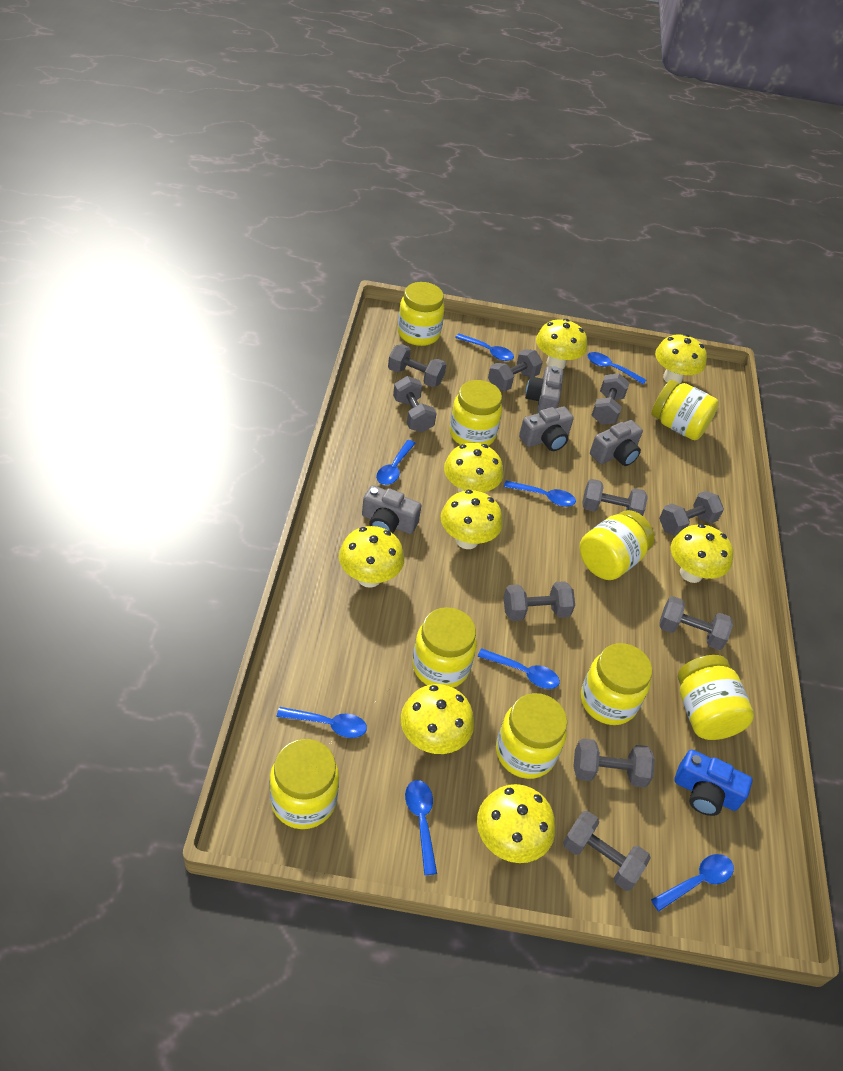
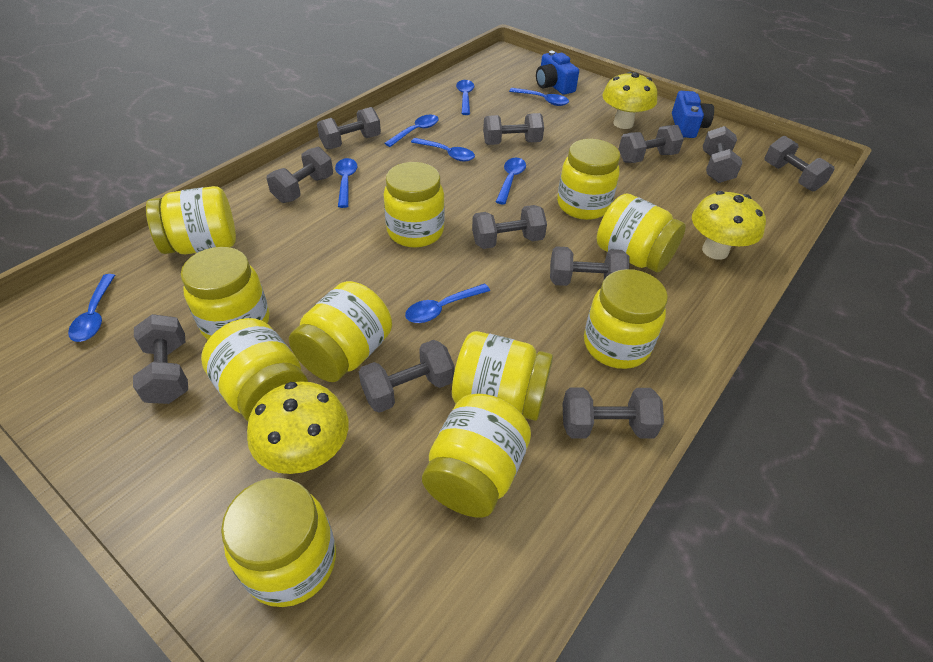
blue camera: [675,750,752,816] = 1 -> [536,51,579,95] [672,91,714,138] = 2
grey camera: [362,485,422,534] [519,406,574,451] [525,366,564,414] [590,420,643,466] = 4 -> none = 0
grey dumbbell: [388,344,446,387] [393,376,437,432] [488,349,543,391] [503,581,575,621] [563,811,651,891] [573,738,655,788] [582,479,648,516] [591,373,630,425] [659,491,724,536] [659,596,733,650] = 10 -> [133,314,188,404] [266,147,333,203] [317,107,381,149] [359,340,454,413] [472,205,547,249] [483,113,544,145] [550,246,630,286] [562,388,664,439] [619,125,684,163] [703,126,742,183] [765,136,835,191] = 11
yellow jar: [270,739,339,829] [398,282,445,346] [412,607,477,688] [449,380,502,446] [496,693,567,779] [579,510,654,580] [581,643,652,725] [651,380,719,440] [678,655,754,740] = 9 -> [146,186,236,254] [181,247,269,340] [201,318,308,421] [221,478,336,607] [289,281,392,382] [383,162,445,248] [422,394,531,518] [452,331,553,421] [557,139,620,220] [584,269,668,369] [597,194,686,272] = 11
yellow mushroom: [339,526,404,588] [401,684,474,754] [441,490,503,549] [444,443,503,493] [477,784,555,863] [536,319,587,369] [655,334,707,384] [671,524,733,583] = 8 -> [247,381,349,474] [602,72,658,129] [692,191,766,260] = 3

